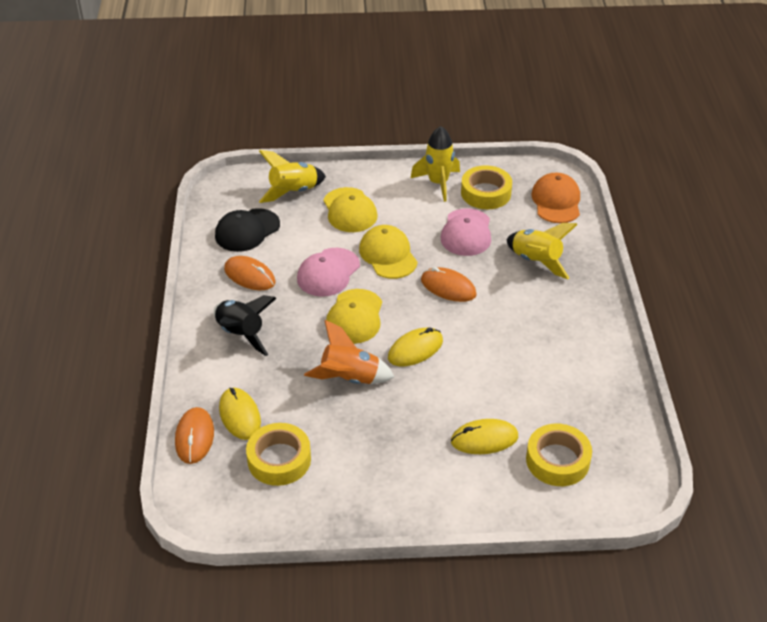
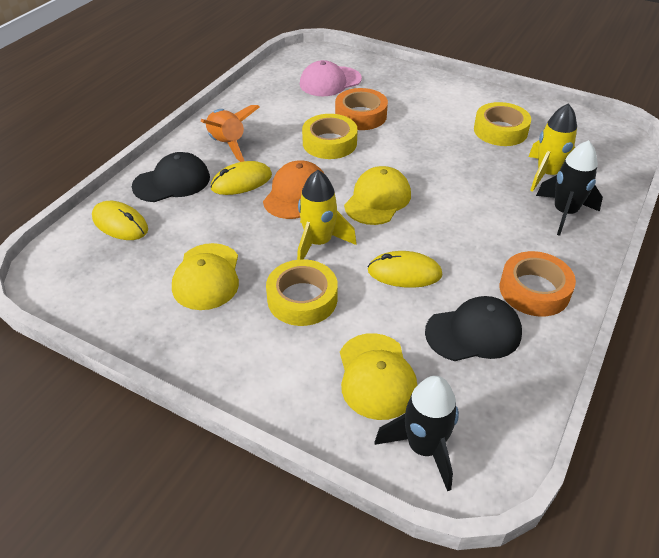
black cap: [215,208,280,252] = 1 -> [132,152,210,202] [425,296,522,361] = 2
black rocket: [214,295,277,356] = 1 -> [374,376,459,491] [536,140,603,236] = 2
orange mouse: [175,407,214,464] [224,256,275,290] [421,267,477,302] = 3 -> none = 0
orange tape: none = 0 -> [335,88,388,130] [500,251,576,317] = 2
pink cap: [297,248,360,297] [441,208,491,256] = 2 -> [300,60,362,96] = 1
yellow rocket: [259,150,326,203] [411,126,460,202] [507,223,578,279] = 3 -> [297,170,357,260] [528,103,577,192] = 2

